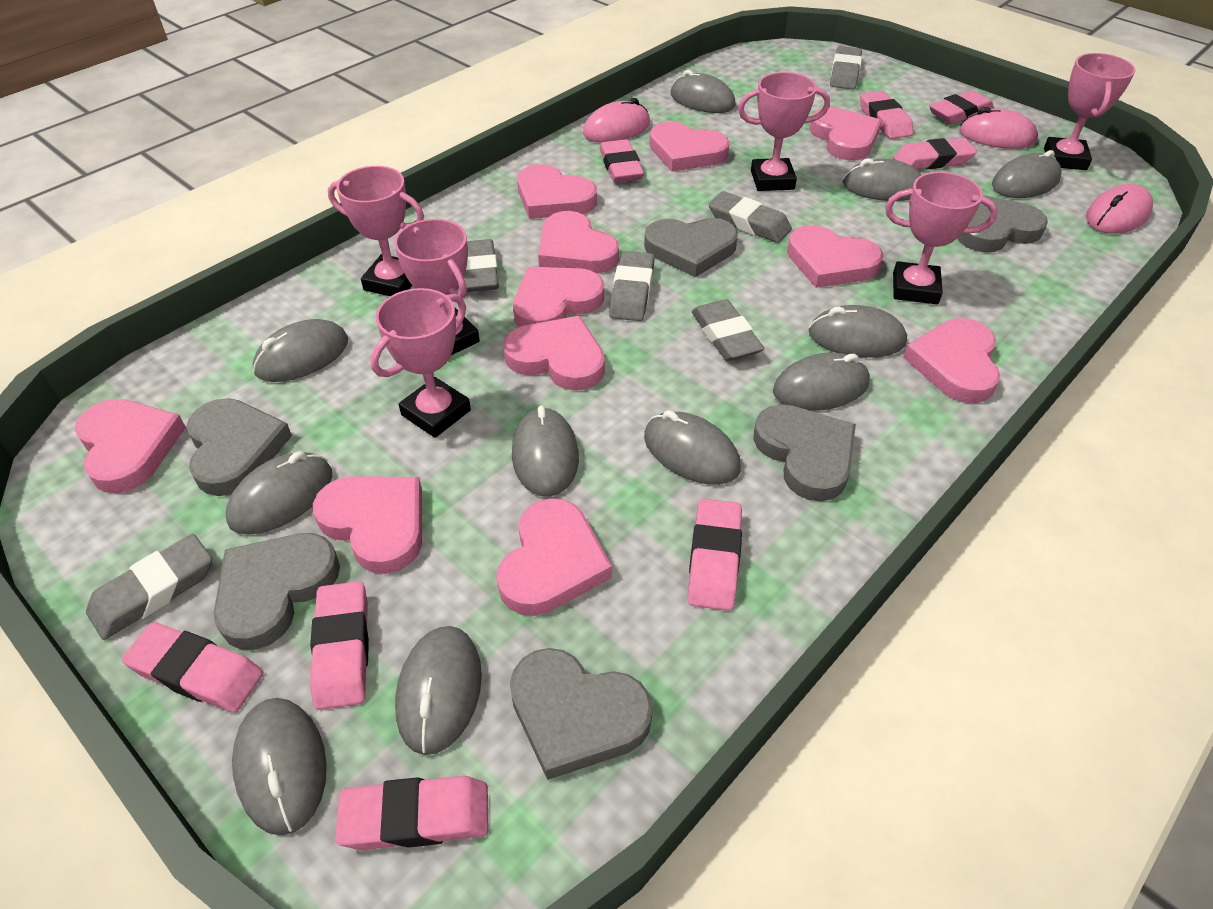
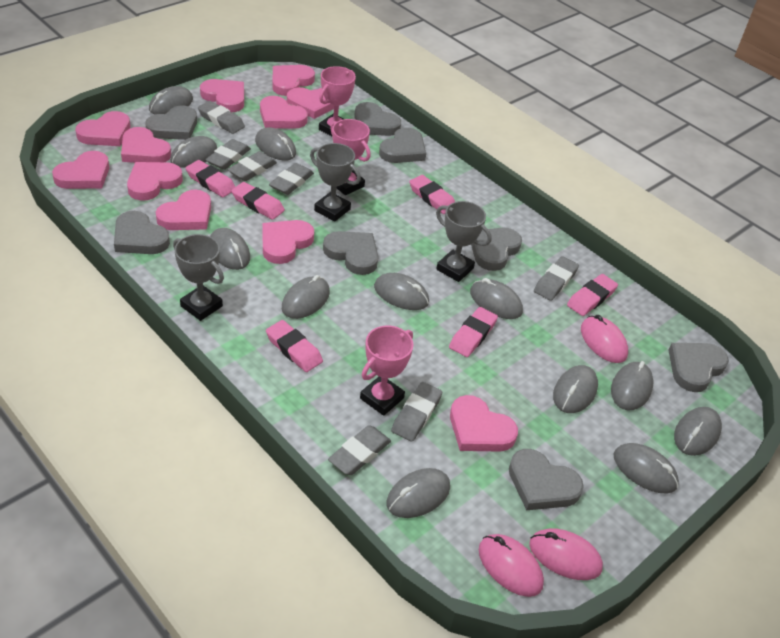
grey eraser: [86,534,212,640] [464,239,499,292] [609,251,655,321] [692,299,764,361] [708,191,792,243] [830,46,862,89] = 6 -> [198,101,245,134] [206,139,251,170] [227,151,277,181] [269,163,314,195] [328,425,391,475] [391,382,442,442] [534,256,579,301] = 7
grey heart: [187,398,292,496] [213,533,340,650] [510,648,653,780] [644,218,738,277] [753,404,856,501] [957,195,1048,253] = 6 -> [114,211,170,254] [145,106,197,140] [323,231,378,275] [354,102,401,136] [379,127,426,163] [471,228,522,271] [509,449,584,510] [669,343,729,392] = 8
grey mouse: [226,451,332,534] [232,698,327,836] [253,319,348,382] [395,626,482,755] [512,406,579,497] [644,410,741,485] [670,70,736,113] [773,352,870,411] [808,305,907,358] [843,158,921,201] [992,150,1062,198] = 11 -> [149,86,193,114] [170,136,217,168] [210,228,250,270] [255,127,296,161] [282,275,330,319] [374,273,429,310] [386,468,450,518] [470,278,523,319] [553,365,598,413] [611,361,653,410] [614,443,679,493] [674,407,722,456] = 12
grey trophy: none = 0 -> [173,234,224,321] [310,143,361,222] [436,201,492,282] = 3
pink eraser: [122,622,264,713] [310,581,369,710] [335,776,489,850] [599,139,644,182] [687,498,742,611] [860,90,913,139] [893,138,977,170] [929,90,994,124] = 8 -> [186,160,235,197] [231,182,285,220] [266,320,323,372] [409,175,455,214] [449,307,498,357] [567,274,618,316] = 6
pink trophy: [327,166,424,296] [370,288,471,438] [394,219,480,355] [738,72,830,191] [885,172,998,304] [1044,53,1135,170] = 6 -> [319,66,356,136] [330,119,371,195] [360,326,413,416] = 3

